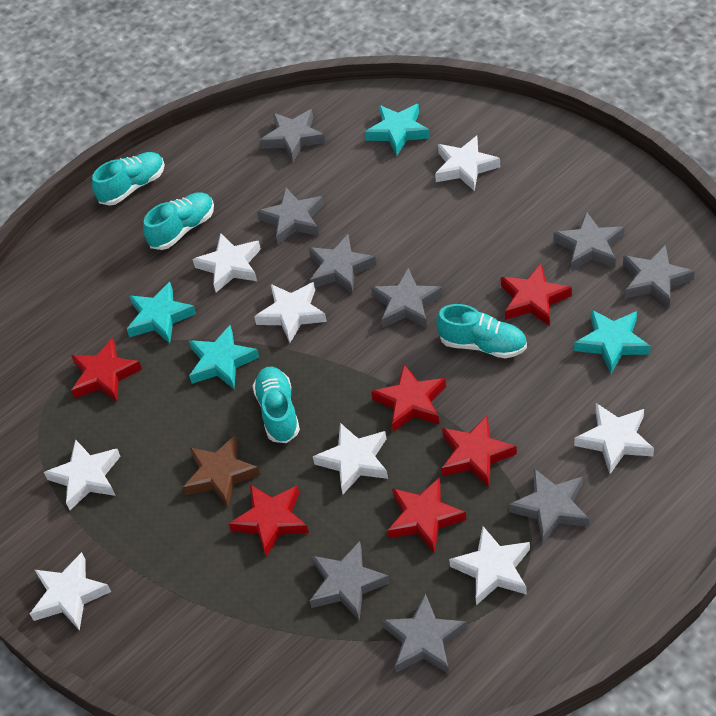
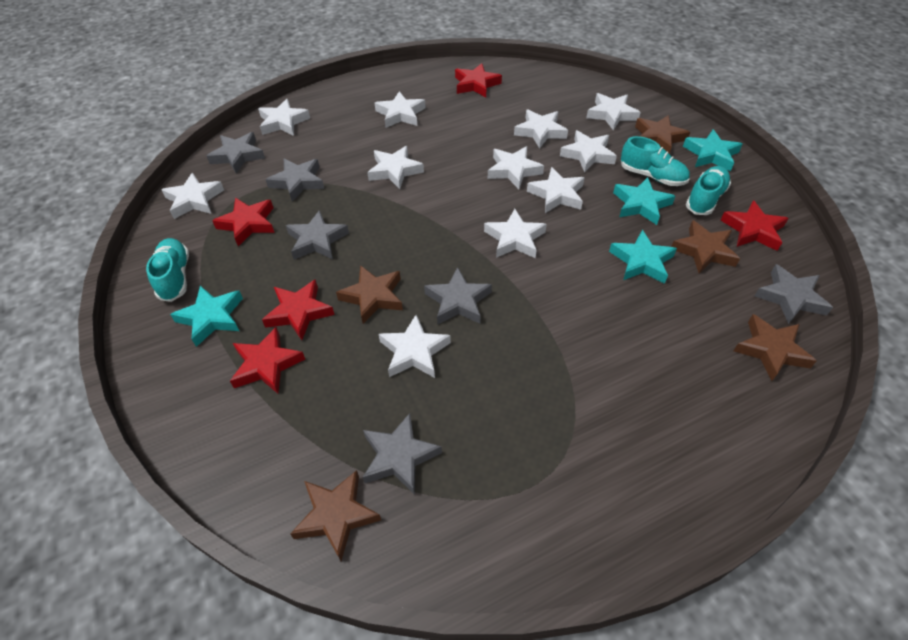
brown star: [183,436,260,507] = 1 -> [290,470,381,561] [336,265,403,324] [635,115,690,154] [671,220,740,273] [734,314,817,381] = 5
grey star: [257,188,324,245] [260,109,325,162] [309,234,376,294] [310,541,390,621] [371,268,443,328] [382,593,467,674] [509,469,589,543] [554,211,625,271] [623,245,695,308] = 9 -> [207,132,265,173] [265,159,324,202] [286,210,349,260] [363,413,442,494] [424,267,492,325] [755,264,833,324] = 6
red star: [71,338,142,402] [229,485,309,557] [371,364,446,432] [387,477,466,553] [442,415,517,488] [501,264,572,326] = 6 -> [212,198,275,246] [230,327,305,394] [262,279,334,340] [455,63,502,98] [720,200,789,251] = 5
turquoise shoe: [92,152,165,206] [143,192,214,250] [253,367,300,443] [436,304,527,358] = 4 -> [146,238,189,302] [621,136,690,186] [686,166,731,215] = 3
white star: [30,552,111,631] [44,439,121,510] [192,233,261,292] [254,282,327,343] [313,423,388,494] [435,136,500,191] [449,526,530,605] [574,403,654,474] = 8 -> [162,173,224,219] [258,99,310,136] [367,146,424,189] [375,91,426,128] [379,315,451,378] [484,209,547,258] [488,146,544,189] [514,109,568,149] [527,167,585,213] [560,130,617,173] [586,93,641,130] = 11

